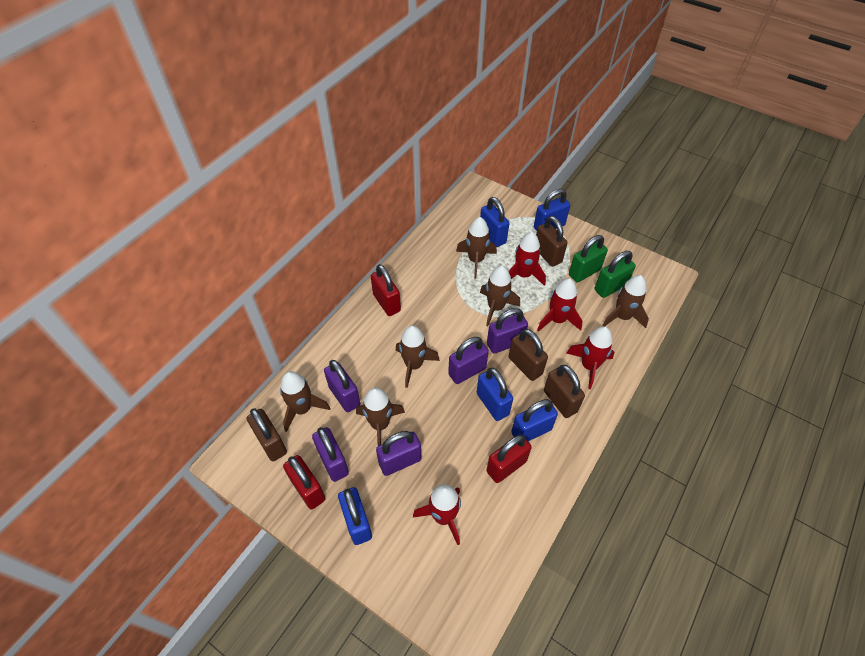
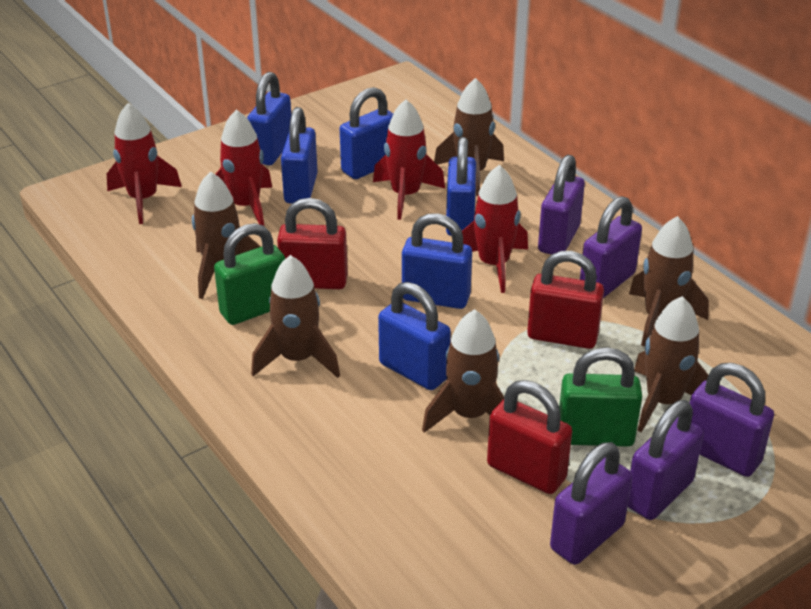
blue padlock: [338,487,372,545] [477,368,513,421] [480,197,509,247] [511,399,558,441] [534,189,570,231] = 5 -> [247,72,291,165] [281,107,318,204] [340,87,393,179] [378,282,451,390] [402,213,472,309] [446,137,476,236] = 6
brown padlock: [247,408,287,461] [509,329,548,381] [536,216,568,267] [544,365,585,418] = 4 -> none = 0

